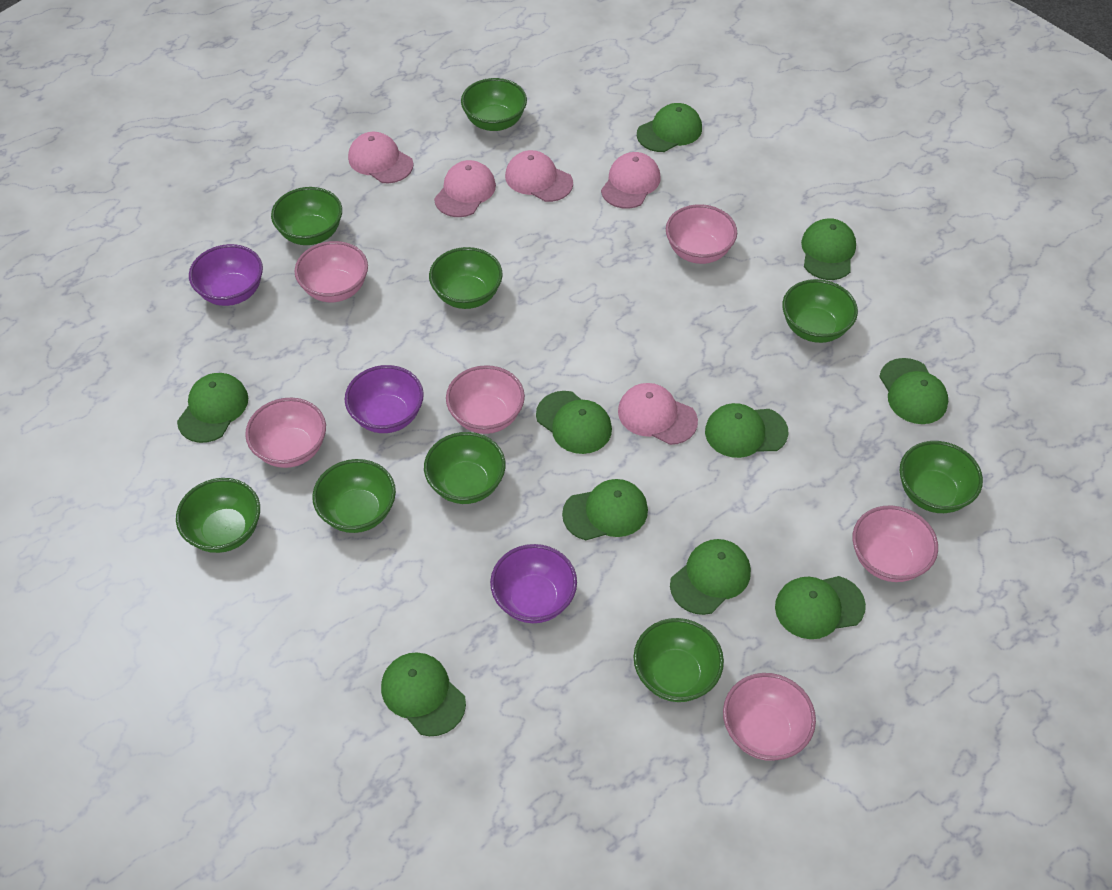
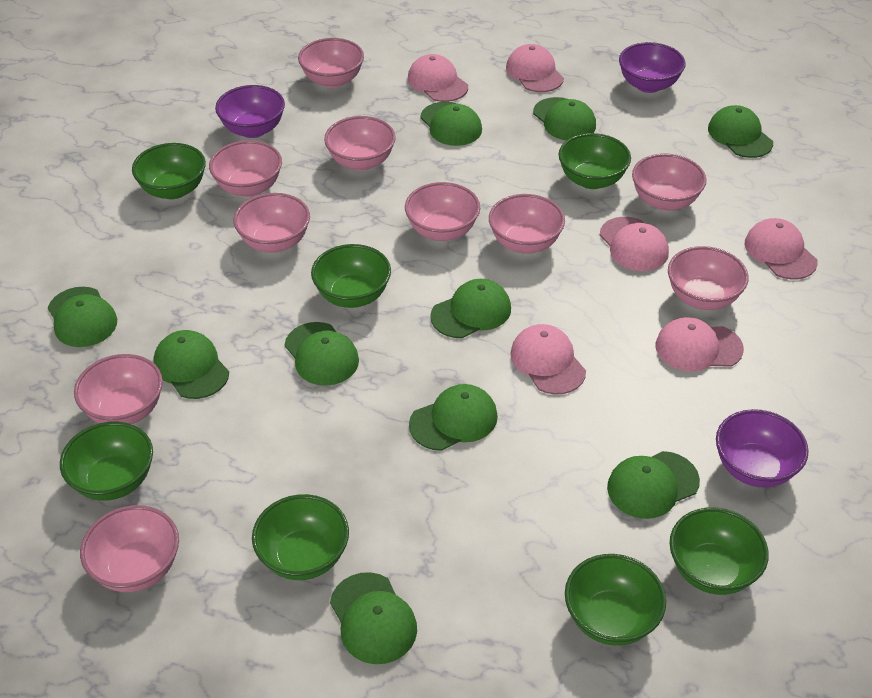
green bowl: [176,478,260,553] [271,187,342,245] [312,459,396,533] [424,432,505,504] [429,247,503,309] [461,78,527,131] [634,618,724,702] [782,279,858,343] [899,441,983,513] = 9 -> [60,421,153,501] [132,143,206,199] [252,494,349,580] [311,244,391,308] [559,133,631,189] [565,554,666,646] [670,507,769,595] = 7
pink bowl: [245,398,326,468] [294,241,368,302] [446,365,525,434] [666,204,737,264] [723,673,816,761] [853,505,938,582] = 6 -> [74,354,163,424] [80,505,179,592] [209,140,282,197] [234,193,310,253] [298,38,364,88] [324,116,396,171] [405,182,480,241] [489,194,565,254] [632,154,706,211] [668,246,749,310] = 10
pink cap: [348,132,413,183] [434,160,496,217] [505,150,573,202] [601,152,660,209] [618,383,698,445] = 5 -> [407,54,468,102] [506,44,564,92] [510,324,586,394] [600,217,669,271] [656,317,744,371] [745,218,818,280] = 6

